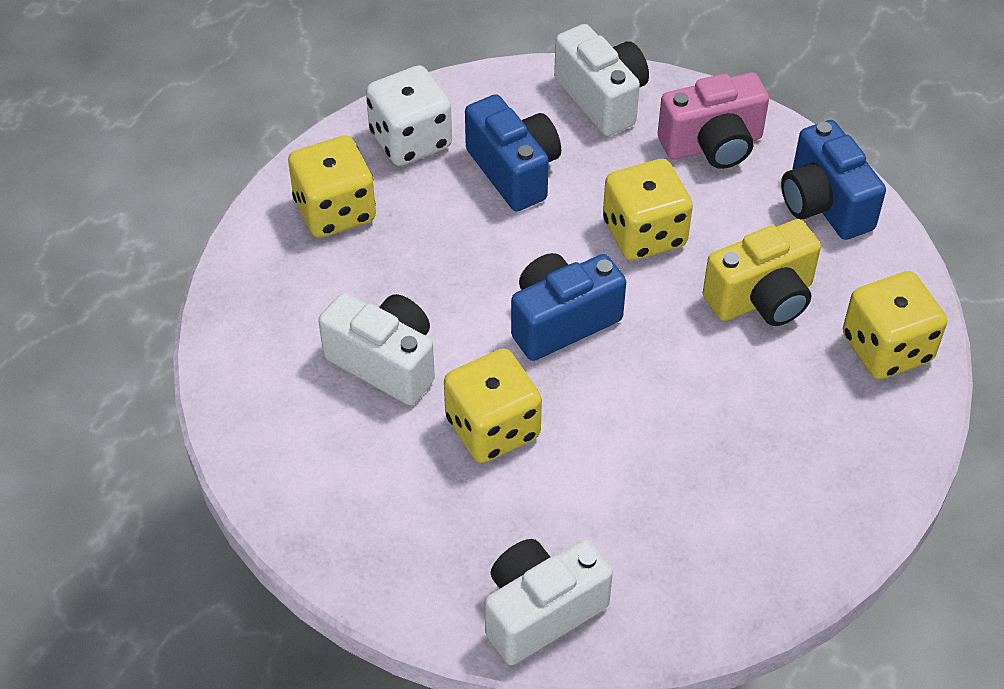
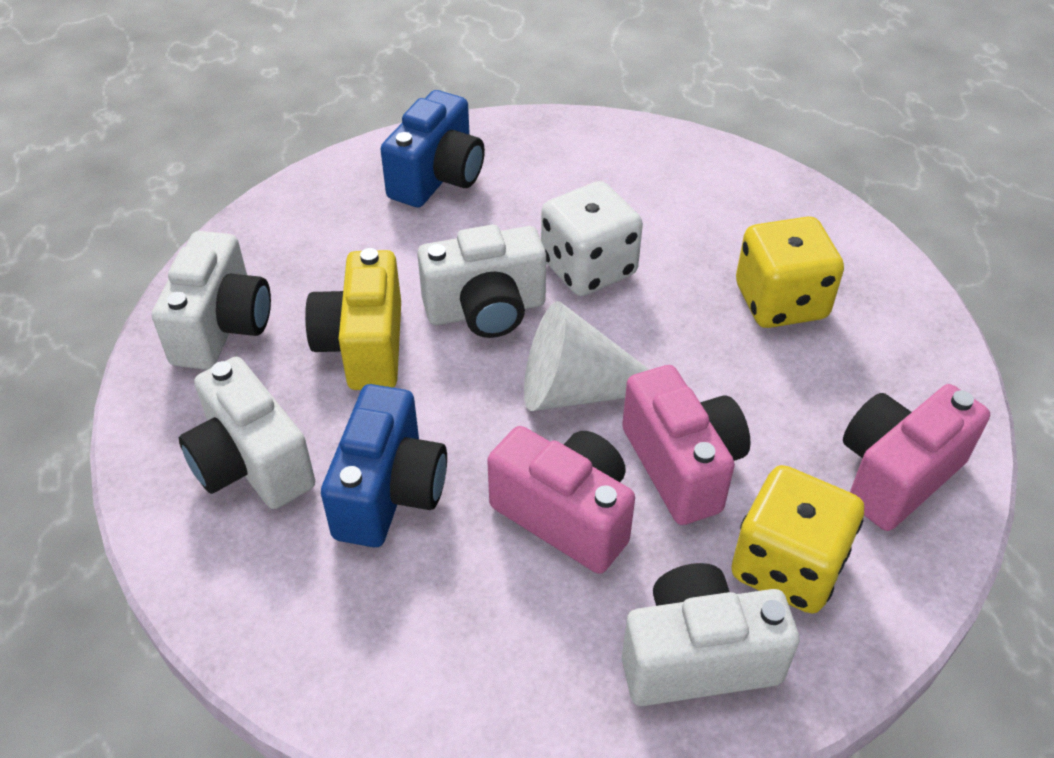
blue camera: [465,94,561,211] [511,253,626,361] [781,120,886,240] = 3 -> [321,384,447,547] [380,90,485,207] = 2
pink camera: [658,73,769,169] = 1 -> [487,426,635,574] [622,365,751,525] [843,384,990,531] = 3
white camera: [318,293,435,405] [485,539,613,665] [554,24,649,136] = 3 -> [152,231,271,370] [179,357,315,509] [417,225,546,338] [622,563,800,706] = 4
white cone: none = 0 -> [524,301,649,411] = 1
yellow dice: [288,135,376,238] [444,348,542,463] [603,159,693,261] [843,271,947,379] = 4 -> [731,465,864,613] [736,217,844,328] = 2

